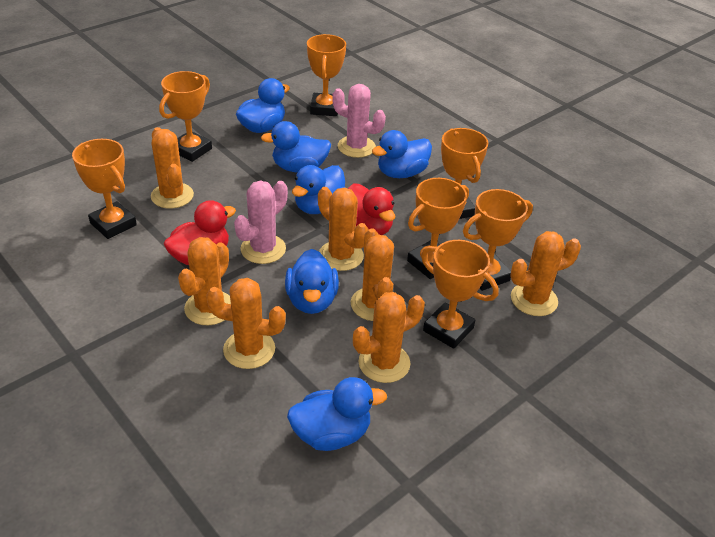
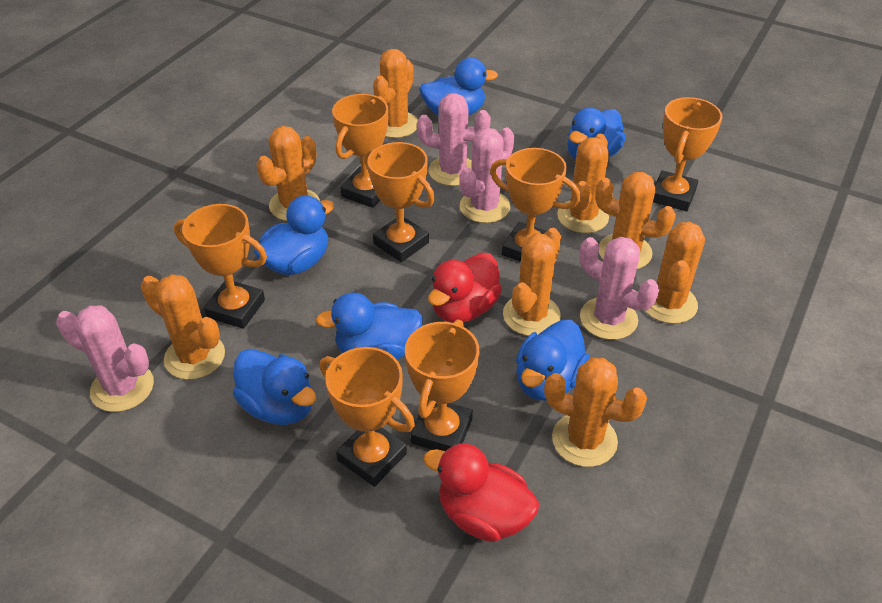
orange cactus: [151,127,194,209] [178,237,231,326] [206,278,286,369] [318,187,369,271] [351,228,394,321] [353,292,425,383] [510,231,581,316] = 7 -> [141,274,225,380] [256,126,320,221] [373,49,418,138] [503,228,561,336] [544,358,647,467] [557,134,609,233] [595,172,676,269] [645,222,705,324] = 8
pink cactus: [234,180,288,264] [332,84,386,158] = 2 -> [56,305,154,412] [417,93,491,186] [459,128,514,223] [580,237,659,340] = 4

